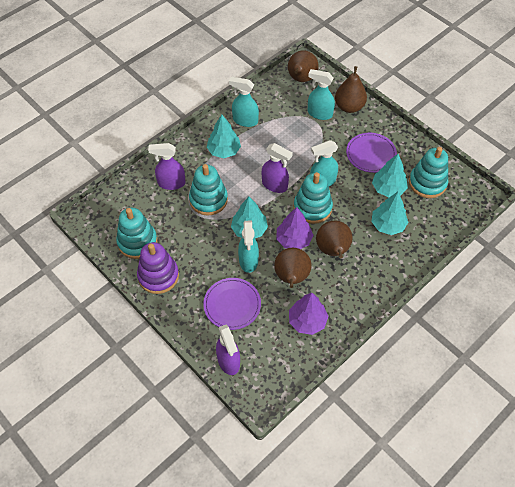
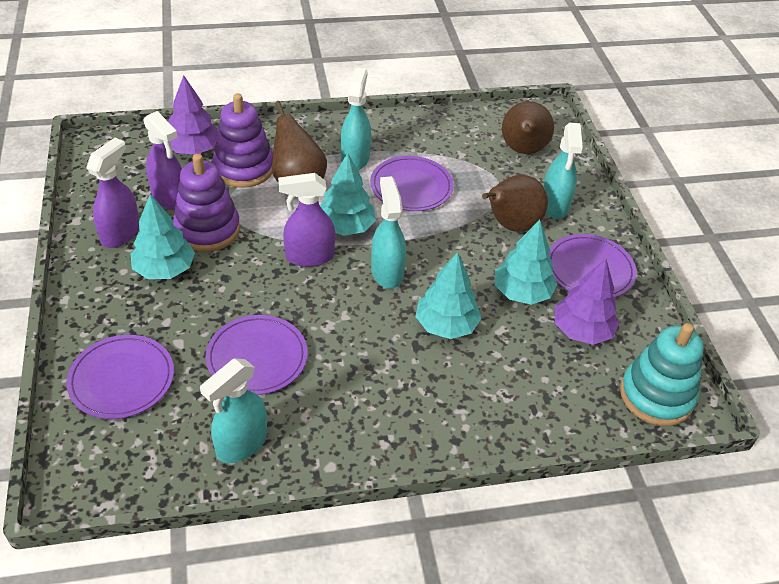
brown pear: [274,248,311,288] [288,50,319,82] [316,221,353,259] [335,66,367,113] = 4 -> [272,101,327,183] [482,175,548,232] [502,101,554,154] = 3
purple plate: [203,278,261,330] [346,133,397,173] = 2 -> [66,335,174,419] [206,315,308,395] [370,156,454,211] [548,234,637,298] = 4
purple stacking toy: [137,242,179,294] = 1 -> [173,154,240,252] [212,93,273,188] = 2
turquoise stacking toy: [116,208,157,259] [189,164,228,215] [294,172,333,224] [409,147,448,198] = 4 -> [620,323,704,426] = 1

